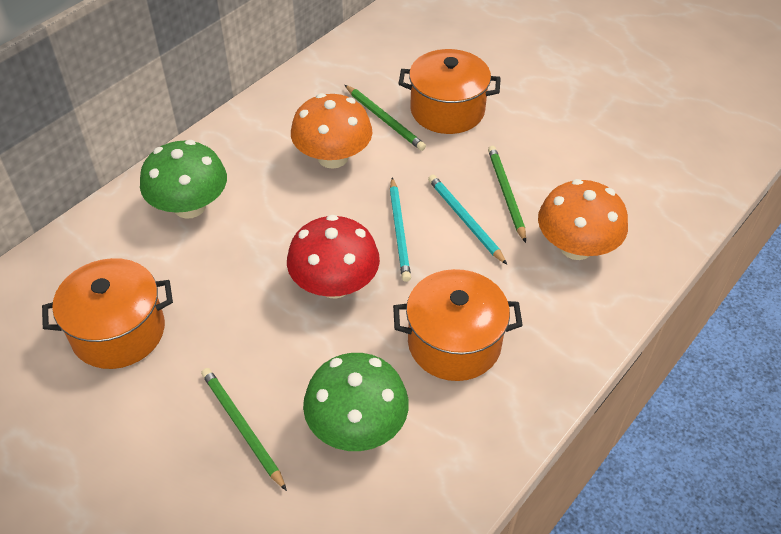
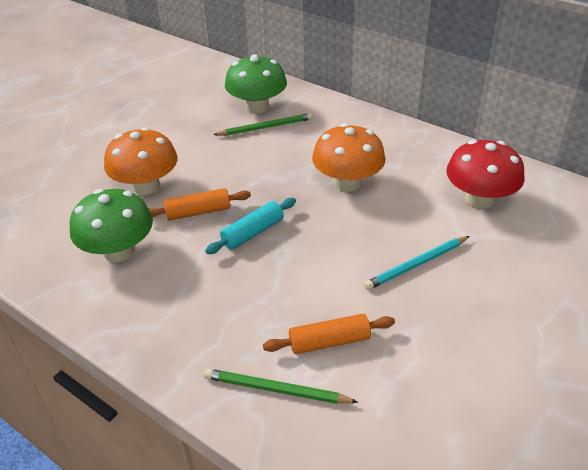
green pencil: [201,368,287,491] [345,85,426,151] [488,146,526,243] = 3 -> [204,369,358,404] [213,113,313,136] = 2
orange pot: [42,258,173,369] [393,269,523,381] [398,49,501,134] = 3 -> none = 0
orange rolling pin: none = 0 -> [149,188,251,221] [263,314,395,354] = 2
turquoise pencil: [390,177,411,282] [428,175,507,265] = 2 -> [364,236,469,290] = 1
turquoise rolling pin: none = 0 -> [205,198,296,254] = 1

